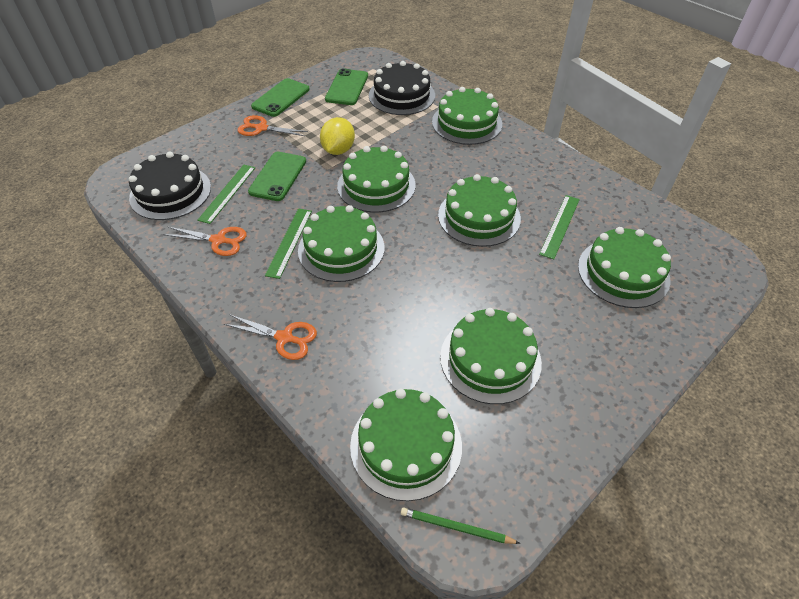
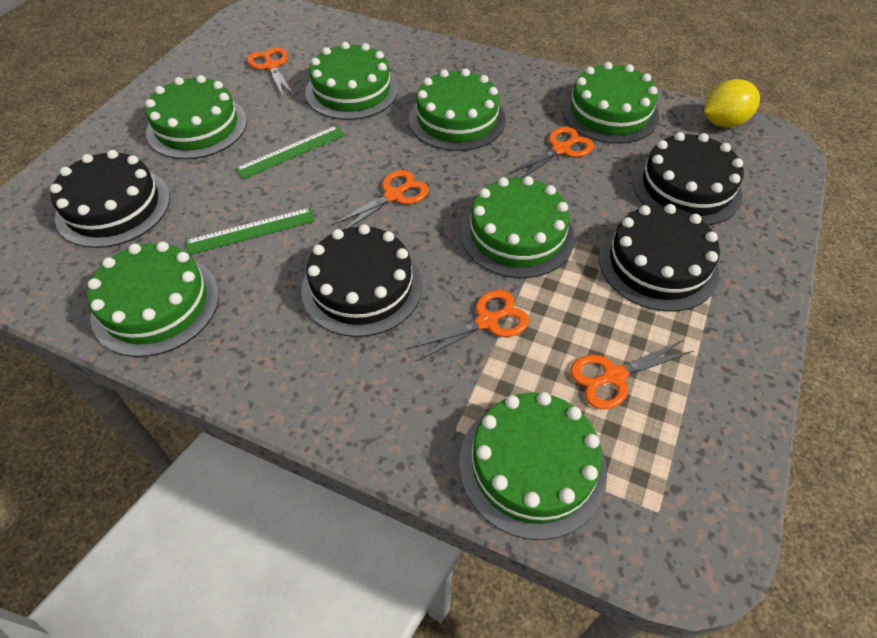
black cake: [129,152,211,220] [369,61,435,115] = 2 -> [50,150,170,248] [301,224,423,337] [599,204,720,312] [632,132,744,226] = 4
green pencil: [401,507,520,544] = 1 -> none = 0
green phone: [248,152,306,201] [251,78,310,117] [325,68,368,105] = 3 -> none = 0
green ruler: [198,165,255,224] [265,208,312,279] [539,195,580,259] = 3 -> [185,208,315,255] [235,125,345,179] = 2
orange scissors: [163,227,247,256] [224,314,317,360] [238,115,308,136] = 3 -> [247,47,295,99] [331,170,429,229] [409,290,529,362] [508,127,594,178] [570,340,694,409] = 5

